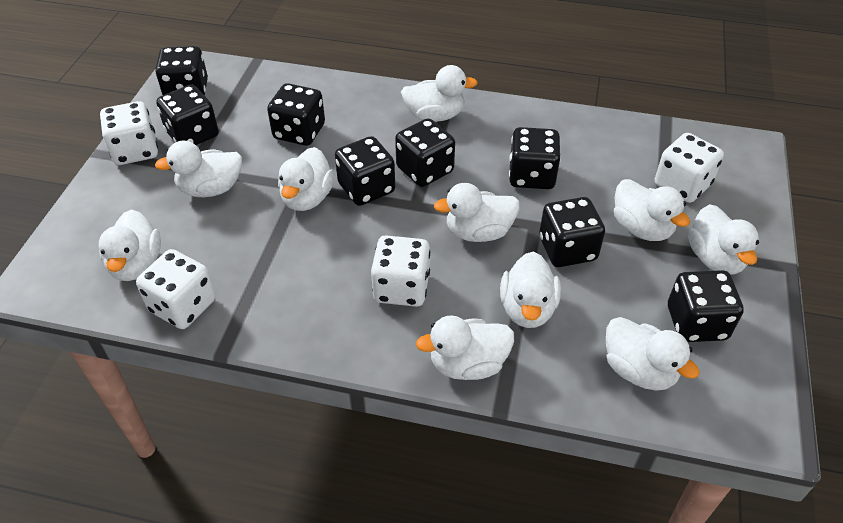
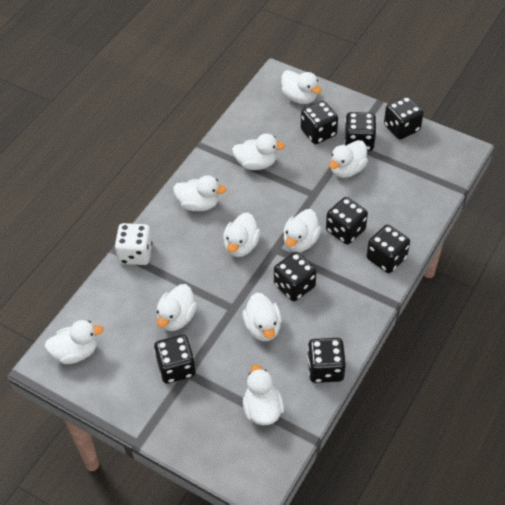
white dice: [100,101,158,165] [136,249,216,329] [371,235,430,307] [655,133,724,203] = 4 -> [115,223,153,265] = 1

